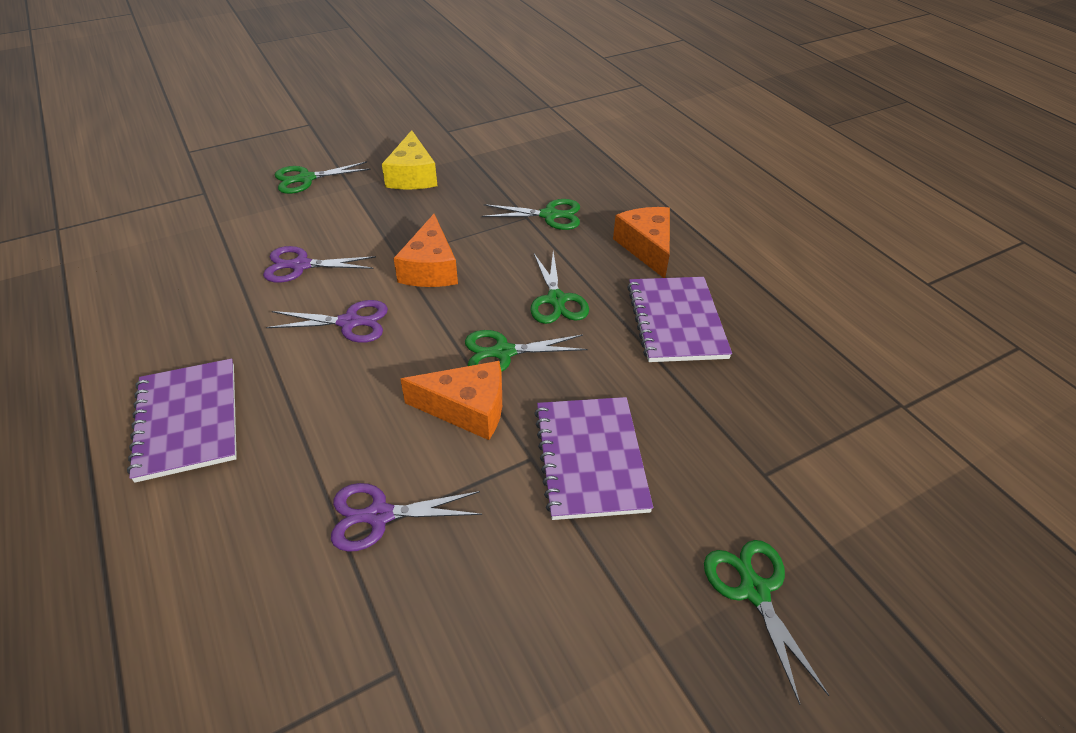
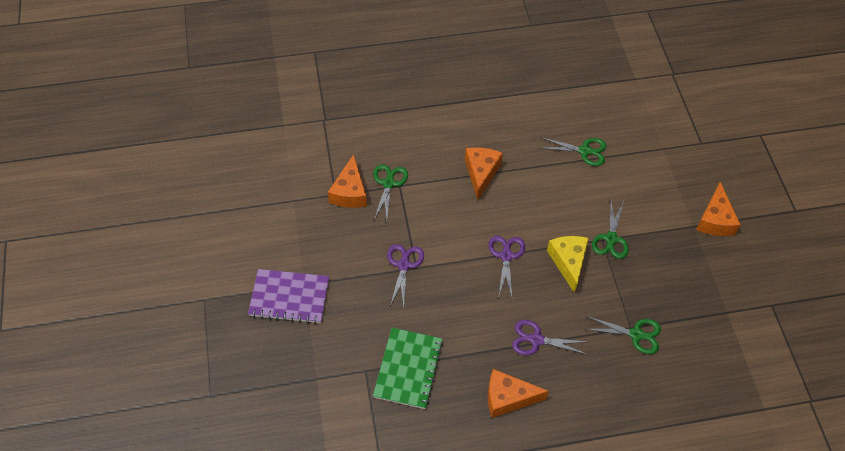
green notebook: none = 0 -> [373,328,443,409] = 1
green scissors: [275,161,371,194] [465,330,587,372] [482,199,580,230] [530,251,589,324] [704,540,829,705] = 5 -> [373,164,408,221] [541,138,607,166] [585,316,661,354] [592,201,629,259] = 4
orange cheese: [394,214,458,287] [400,361,502,440] [613,207,670,278] = 3 -> [328,154,367,208] [465,147,503,200] [488,369,549,418] [696,182,741,236] = 4
purple notebook: [127,359,237,483] [534,397,653,520] [627,277,732,362] = 3 -> [248,269,329,324] = 1

